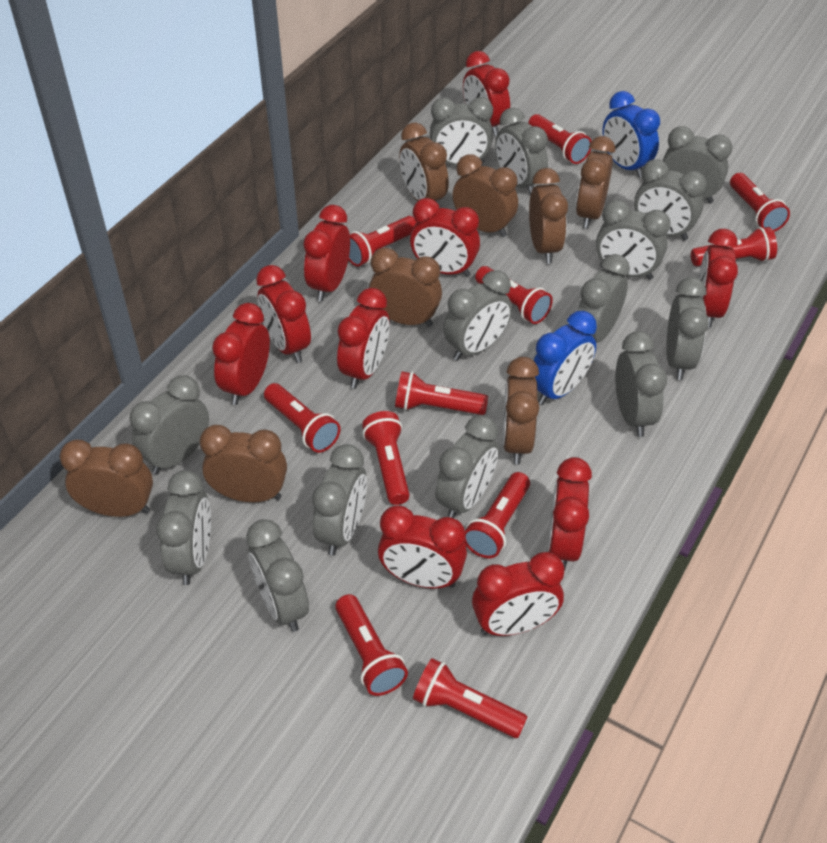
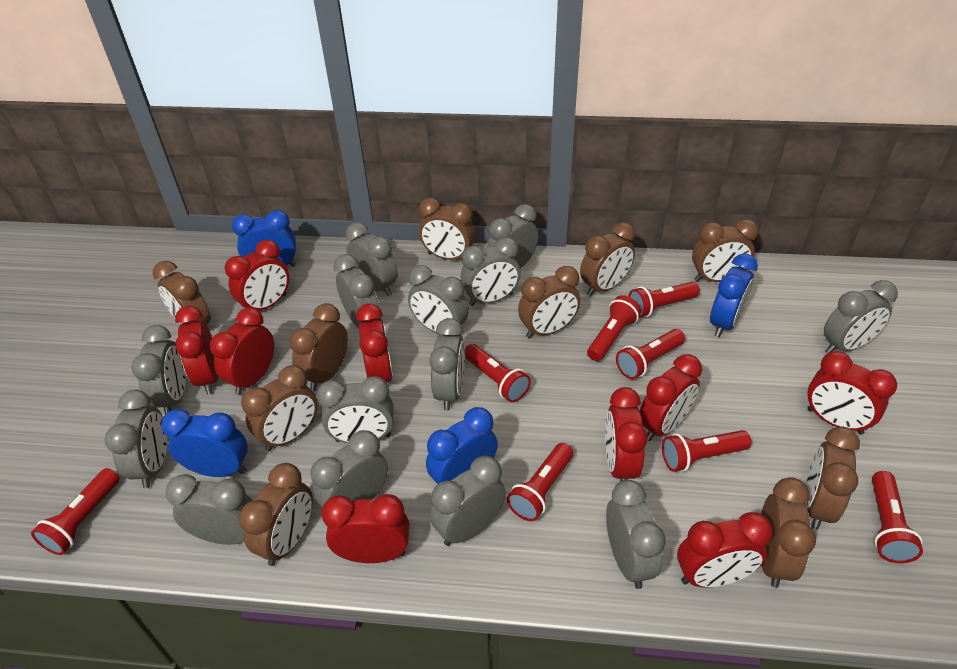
blue clock: [533,311,597,405] [602,91,660,178] = 2 -> [161,409,248,477] [232,210,296,267] [426,407,498,484] [710,253,758,337] = 4
brown clock: [60,440,153,517] [200,425,287,502] [369,248,442,327] [399,122,449,201] [452,154,518,237] [503,357,539,464] [529,168,568,263] [576,136,615,229] = 8 -> [153,261,211,325] [239,463,313,566] [241,365,317,451] [289,303,348,391] [419,198,475,260] [518,266,580,339] [580,222,635,297] [692,219,759,282] [761,477,816,588] [805,426,860,530] = 10
red clock: [212,303,270,405] [256,265,311,363] [303,205,350,301] [337,288,389,389] [378,505,467,589] [410,198,480,277] [463,51,510,136] [472,552,564,636] [548,457,592,571] [699,229,738,328] = 10 -> [175,306,218,394] [210,307,274,395] [225,240,289,311] [321,494,409,563] [356,304,393,383] [605,387,648,482] [640,354,702,441] [677,512,773,588] [807,351,897,435] = 9
red flashlight: [264,383,340,453] [335,594,408,696] [348,216,417,267] [362,411,410,505] [395,372,488,415] [413,658,527,738] [464,472,530,558] [475,266,553,324] [528,114,591,164] [691,227,777,266] [730,173,790,232] = 11 -> [31,468,120,555] [465,344,531,402] [507,443,573,521] [587,295,641,361] [616,329,685,379] [628,282,700,318] [662,430,752,472] [872,471,923,563] = 8

